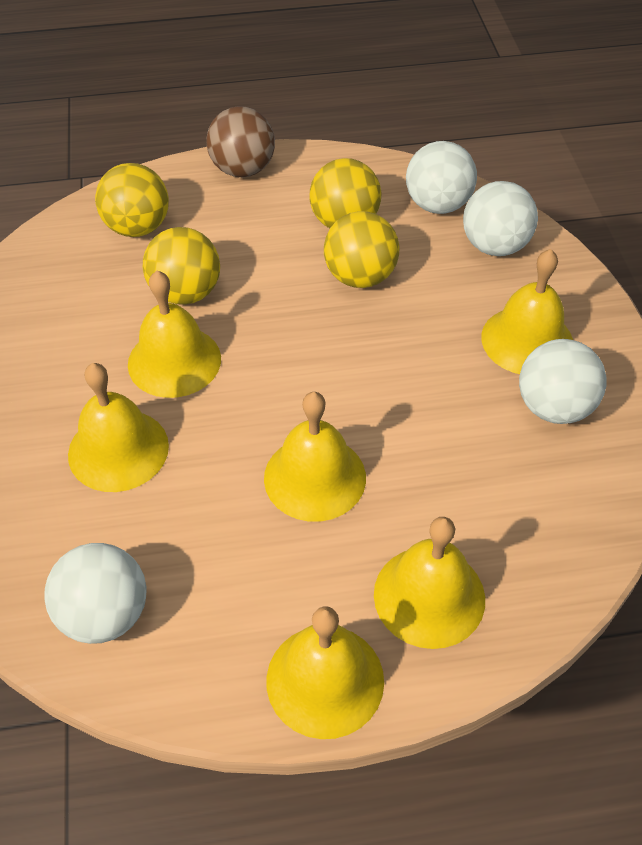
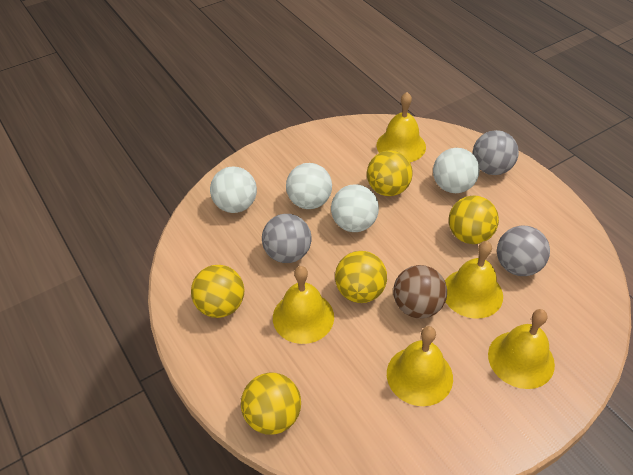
grey ball: none = 0 -> [262,214,312,263] [472,130,519,175] [497,226,550,276] = 3
yellow ball: [95,163,169,237] [143,227,220,305] [309,158,382,228] [324,211,400,288] = 4 -> [191,265,244,318] [241,372,301,435] [335,251,387,303] [367,150,413,196] [449,195,499,244] = 5
yellow bell: [68,363,169,492] [128,271,221,398] [264,392,366,522] [266,606,384,739] [374,517,485,649] [481,249,573,374] = 6 -> [273,266,334,344] [376,92,426,162] [387,326,453,406] [445,241,503,319] [488,309,555,389] = 5

